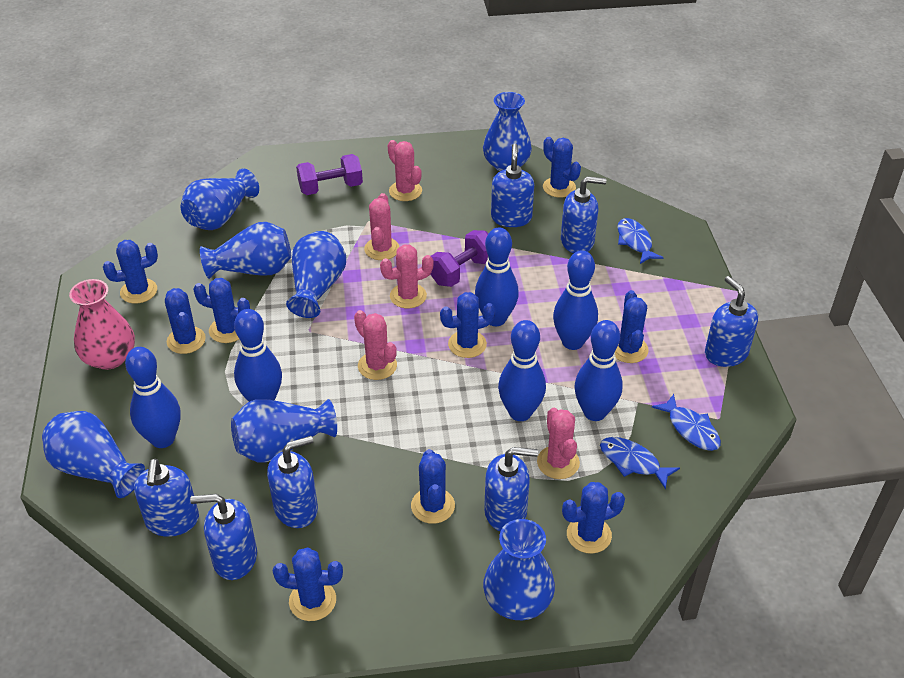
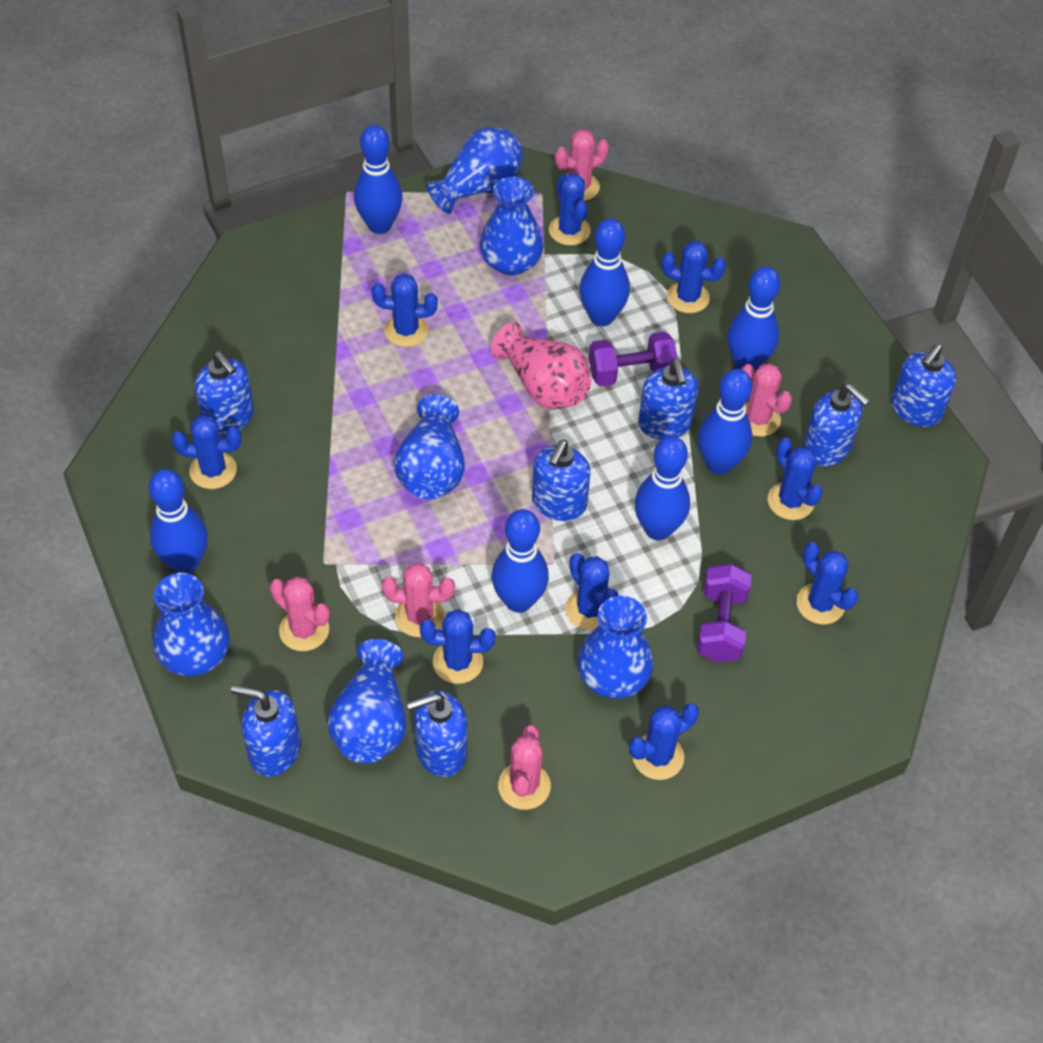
blue bowling pin: [125,347,181,448] [234,309,282,402] [475,228,519,326] [498,320,546,421] [553,250,598,350] [575,320,623,421] = 6 -> [149,469,208,573] [354,125,403,234] [492,509,549,613] [579,218,630,326] [635,436,690,540] [698,369,752,475] [727,266,780,372] = 7
blue fish: [600,437,680,490] [617,218,664,264] [652,394,721,451] = 3 -> none = 0
blue vase: [42,411,145,498] [180,168,259,230] [200,222,291,279] [231,399,337,462] [286,231,346,318] [483,92,532,171] [483,519,555,620] = 7 -> [153,573,230,676] [328,639,406,763] [394,394,465,500] [427,127,523,214] [480,176,544,276] [577,596,654,699] = 6

